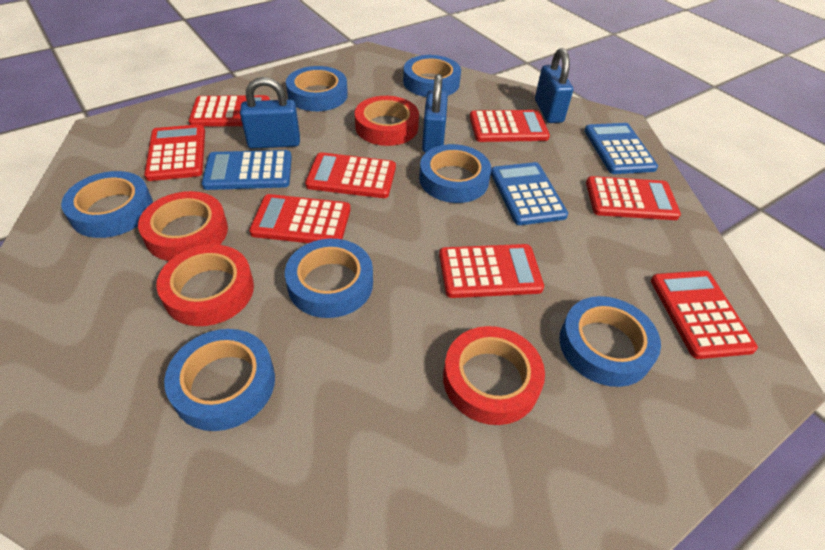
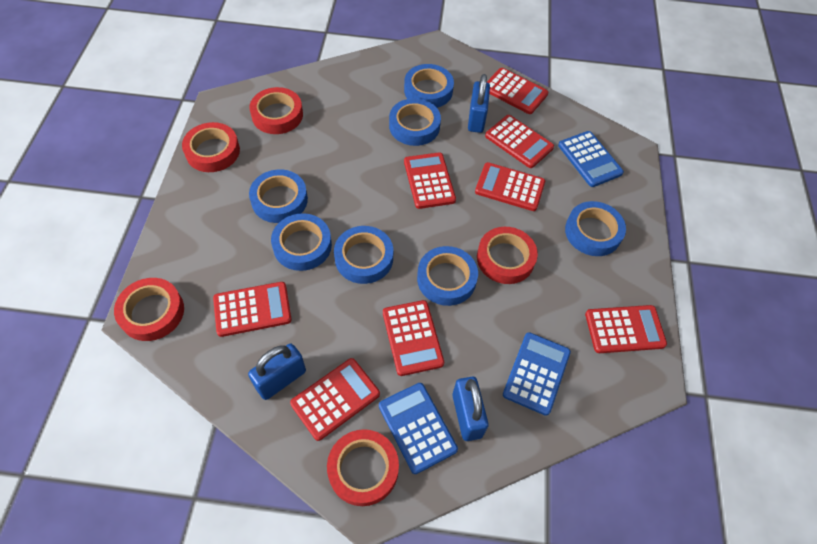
red tape: [138,191,228,261] [156,244,254,326] [355,96,419,146] [443,326,545,425] = 4 -> [114,278,184,341] [182,122,240,172] [249,87,303,134] [327,429,399,506] [477,227,538,284] = 5

